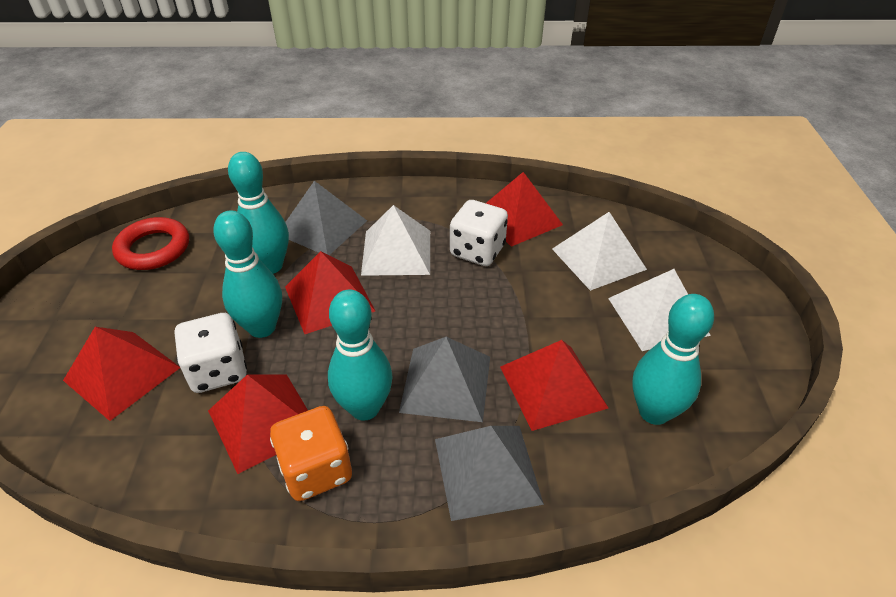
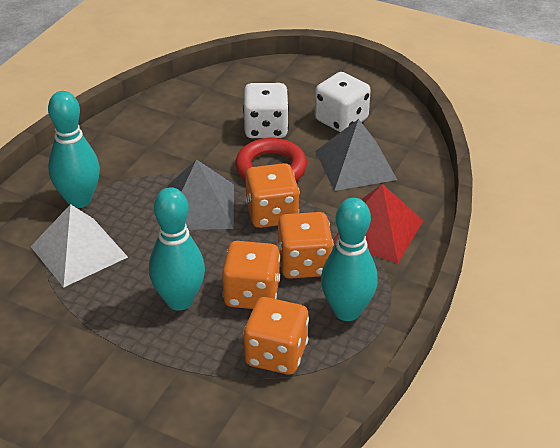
grey pyramid: [286,181,367,255] [399,337,490,422] [435,426,544,521] = 3 -> [167,159,234,230] [315,119,397,191] = 2
orange dice: [270,406,352,501] = 1 -> [222,241,280,309] [243,297,309,375] [245,163,300,228] [277,212,333,279] = 4
red pyramid: [63,327,180,421] [208,374,308,474] [285,251,375,334] [486,172,563,247] [500,340,608,431] = 5 -> [333,184,423,264] = 1
turquoise bowling pin: [213,210,282,338] [228,152,289,274] [328,290,393,421] [632,294,714,425] = 4 -> [48,91,100,208] [149,187,205,311] [321,198,378,321] = 3
white pyramid: [361,205,430,276] [552,212,647,291] [608,269,711,351] = 3 -> [31,204,128,288] = 1

